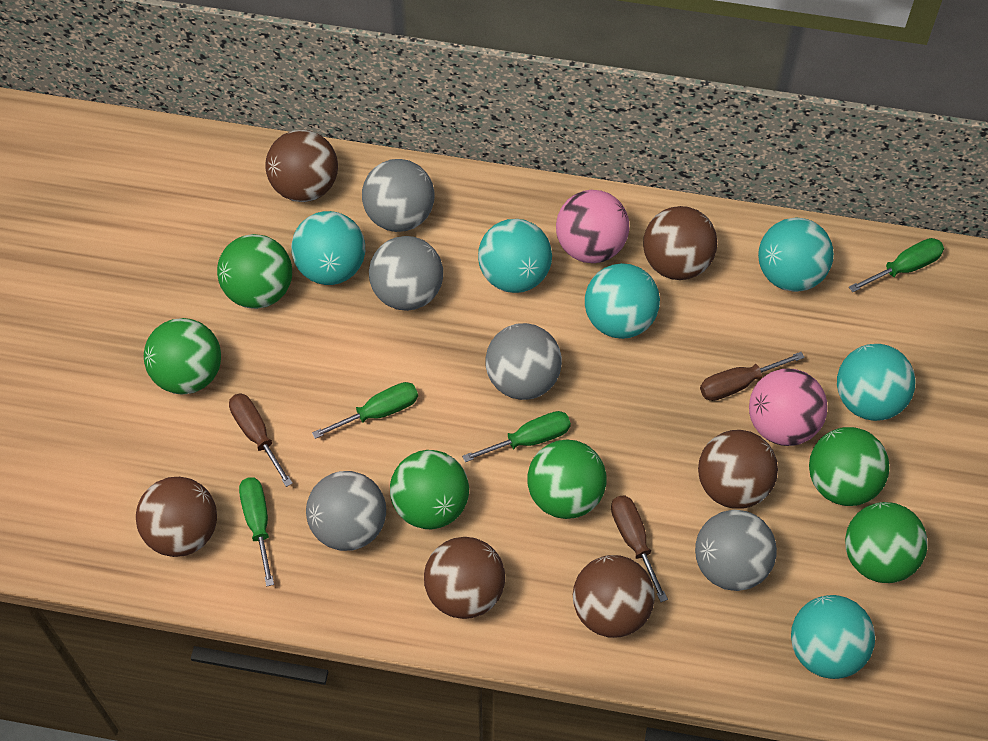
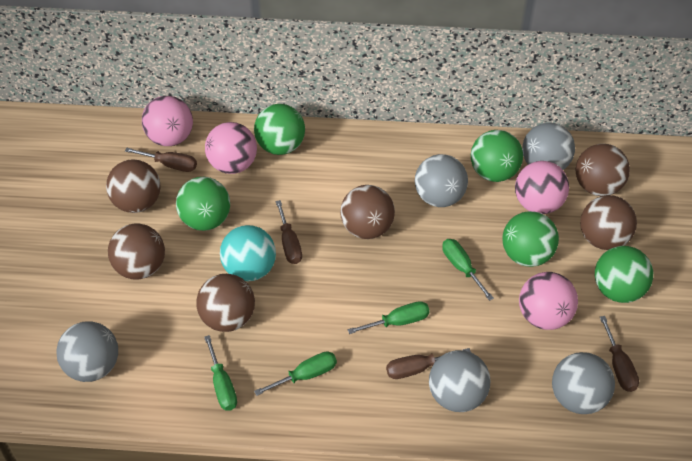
brown screwdriver: [229,393,293,487] [611,495,668,602] [700,352,805,401] = 3 -> [125,148,197,172] [276,200,302,264] [386,348,471,379] [600,316,639,392] = 4
green ball: [144,318,221,394] [217,234,292,309] [390,450,469,529] [528,440,607,519] [809,427,890,506] [845,502,928,583] = 6 -> [176,177,230,231] [254,104,305,155] [471,130,523,182] [503,211,559,267] [595,246,653,303] = 5
pink ball: [556,190,629,263] [749,369,828,446] = 2 -> [142,96,193,146] [205,122,257,174] [515,161,569,214] [519,272,578,330] = 4
turquoise ball: [291,211,365,285] [478,219,552,293] [585,263,660,339] [758,217,834,292] [791,595,875,679] [837,344,916,421] = 6 -> [220,225,276,281] = 1

